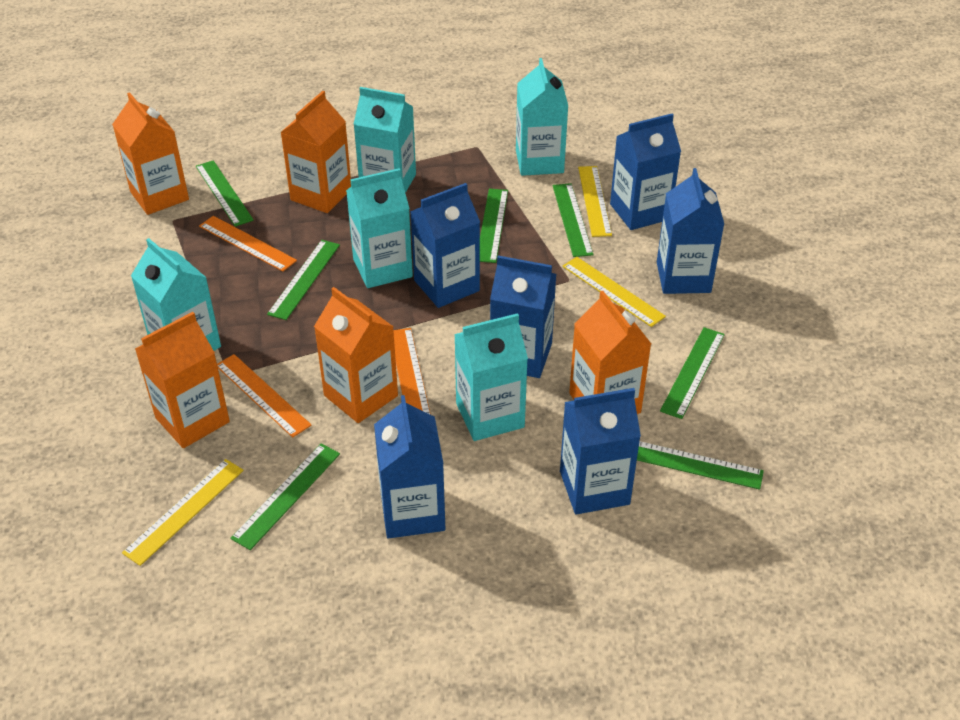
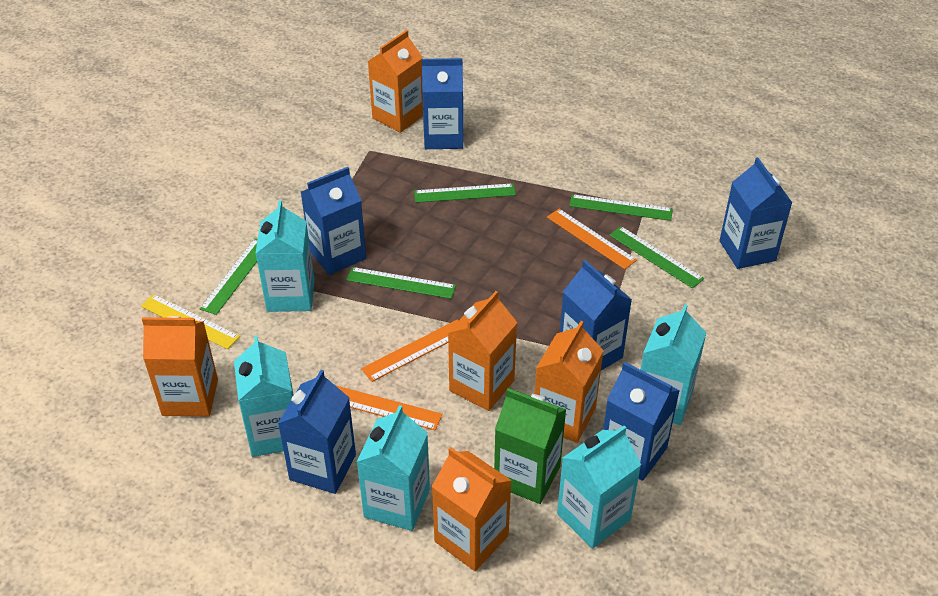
green carton: none = 0 -> [494,388,567,504] = 1
green ruler: [196,160,254,227] [231,444,340,550] [267,240,340,320] [480,189,508,263] [552,183,593,257] [637,441,764,490] [660,327,725,419] = 7 -> [200,238,258,315] [346,267,456,299] [414,183,516,203] [569,194,673,221] [609,226,704,289] = 5
yellow ruler: [122,459,244,566] [563,257,666,327] [578,166,612,237] = 3 -> [141,294,240,349] = 1

